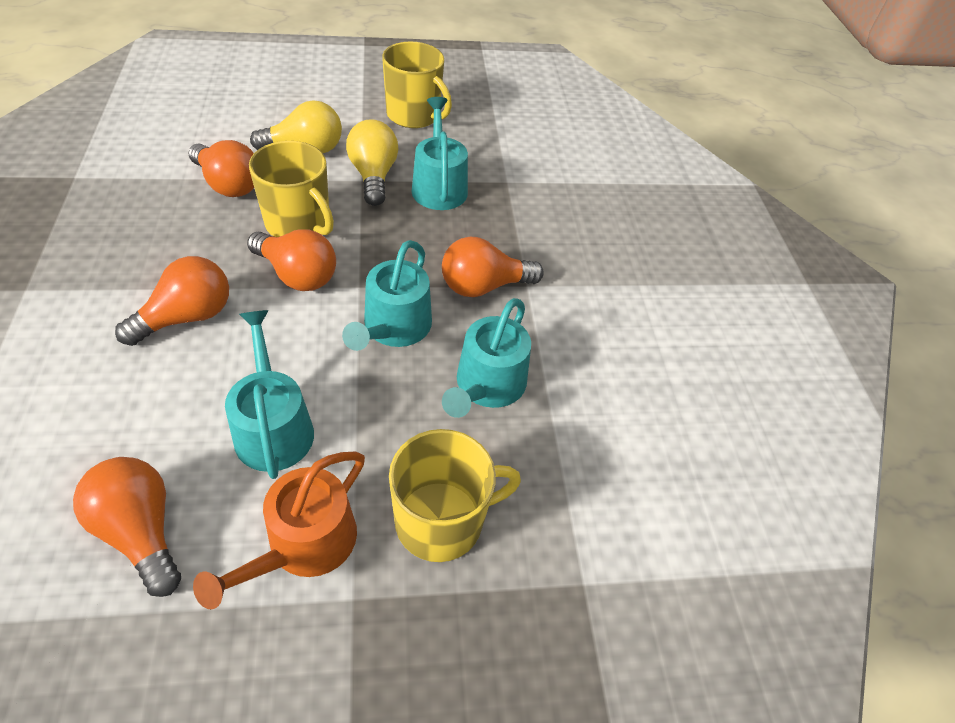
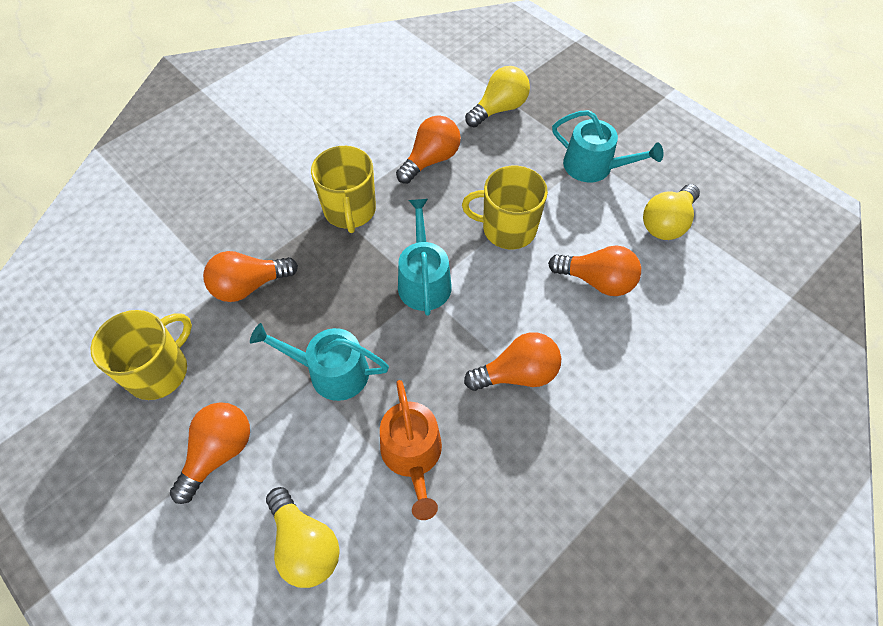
turquoise watering can: [225,310,314,479] [342,240,432,351] [412,97,468,210] [442,298,531,418] = 4 -> [250,323,389,401] [398,199,452,316] [552,110,664,182] = 3
yellow light bulb: [250,100,342,153] [346,119,399,206] = 2 -> [266,487,340,588] [465,66,530,128] [643,184,700,240] = 3

